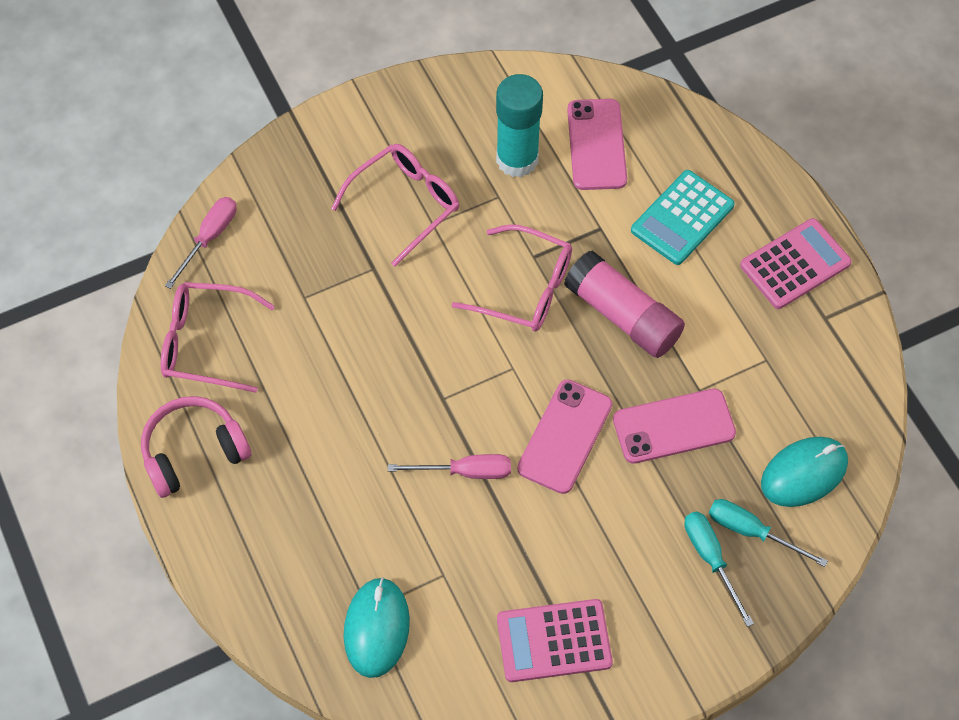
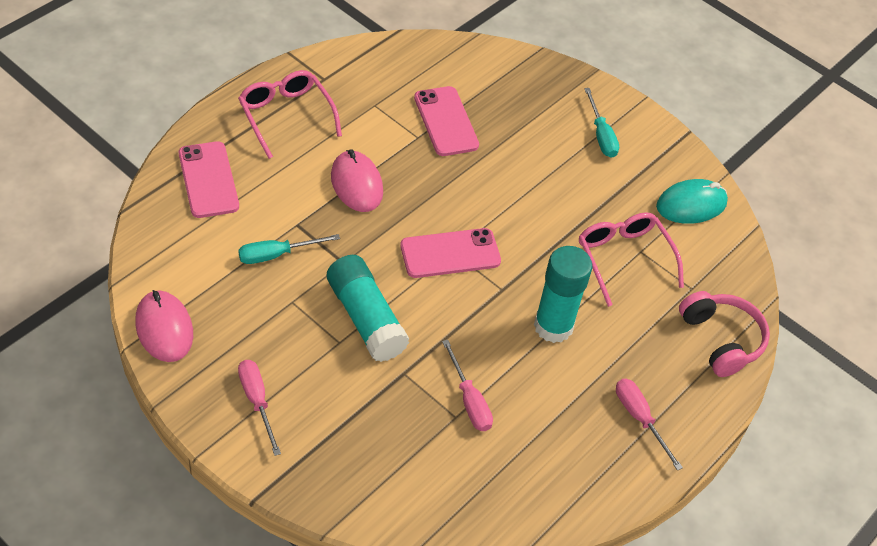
pink calculator: [497,599,613,682] [740,218,852,309] = 2 -> none = 0
pink glasses: [161,282,275,393] [331,144,459,267] [452,224,572,331] = 3 -> [238,70,342,159] [579,212,684,307] = 2
pink glue stick: [564,250,685,358] = 1 -> none = 0
pink mouse: none = 0 -> [135,290,193,362] [331,149,383,212] = 2
pink screwdriver: [165,197,236,289] [388,454,511,479] = 2 -> [238,360,281,456] [442,340,493,431] [616,379,683,471] = 3
turquoise calculator: [631,170,735,265] = 1 -> none = 0
turquoise glue stick: [496,74,543,177] = 1 -> [327,255,409,362] [534,246,592,343] = 2
turquoise mouse: [344,577,410,678] [761,437,848,507] = 2 -> [656,179,728,224] = 1

